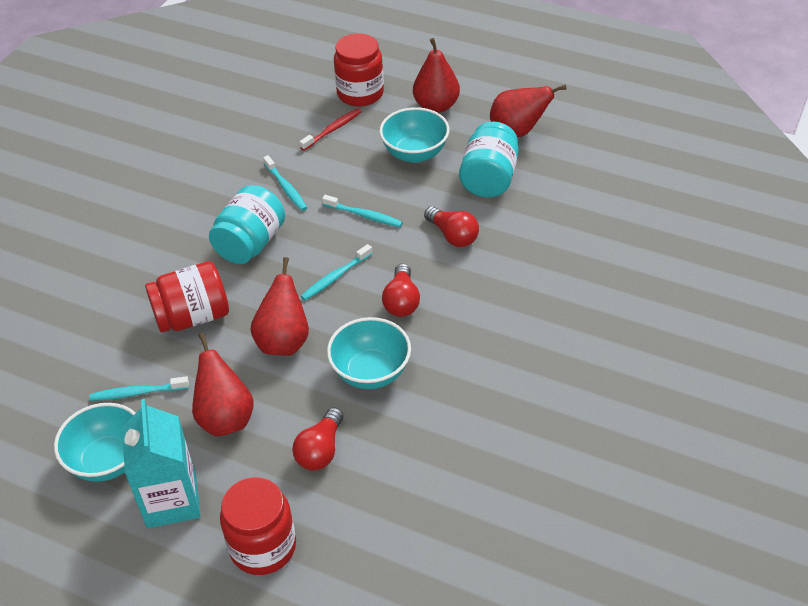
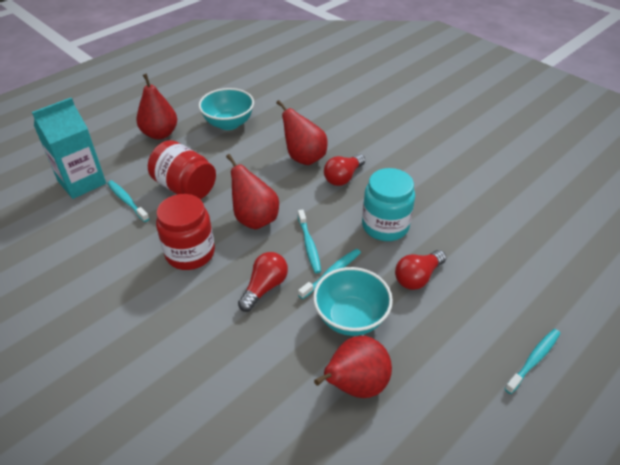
red jar: [145,261,229,333] [220,477,296,575] [334,33,384,107] = 3 -> [148,140,216,199] [156,194,215,270] = 2
red toothbrush: [299,108,362,151] = 1 -> none = 0
turquoise bowl: [54,403,136,482] [327,317,411,389] [379,107,449,163] = 3 -> [199,88,254,130] [313,267,393,336] = 2
turquoise jar: [209,185,285,264] [459,121,519,198] = 2 -> [362,168,415,241] = 1

